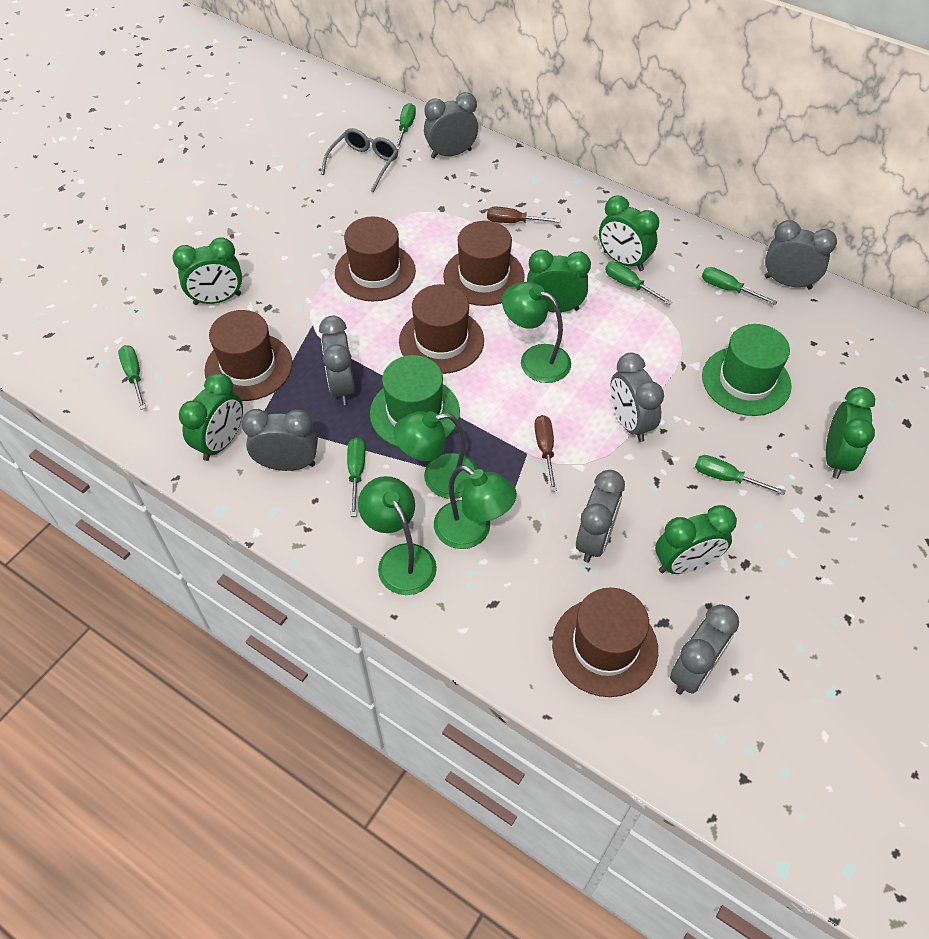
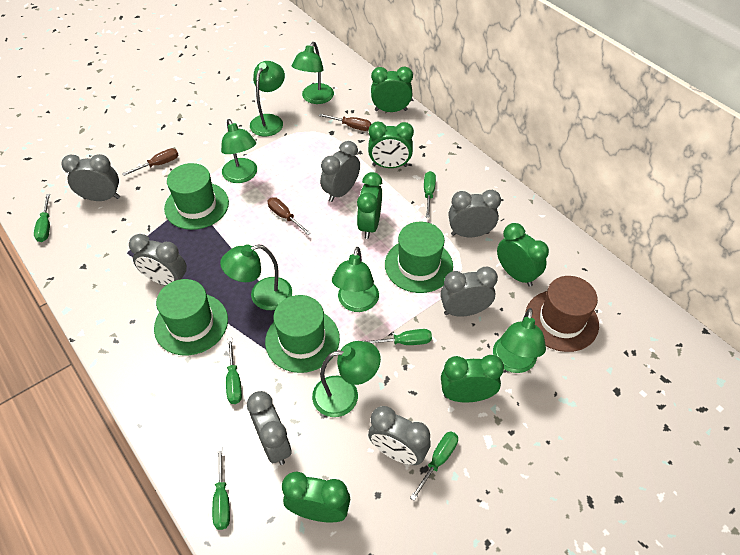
brown hat: [204,310,292,401] [335,216,416,301] [399,284,484,374] [443,221,525,306] [552,587,658,697] = 5 -> [525,276,599,352] = 1
brown screwdriver: [487,207,561,223] [534,415,557,491] = 2 -> [122,148,178,176] [268,197,311,235] [319,114,371,131] = 3
green hat: [370,355,460,447] [702,324,792,416] = 2 -> [154,279,228,355] [164,163,229,230] [265,295,340,373] [385,222,453,293] = 4
green lamp: [358,476,437,595] [393,411,478,499] [434,465,517,549] [502,282,571,383] = 4 -> [220,244,292,310] [221,119,257,183] [250,61,285,136] [292,42,334,104] [312,341,381,417] [332,247,379,312] [493,308,546,373] = 7
grey glasses: [321,128,398,192] = 1 -> none = 0

